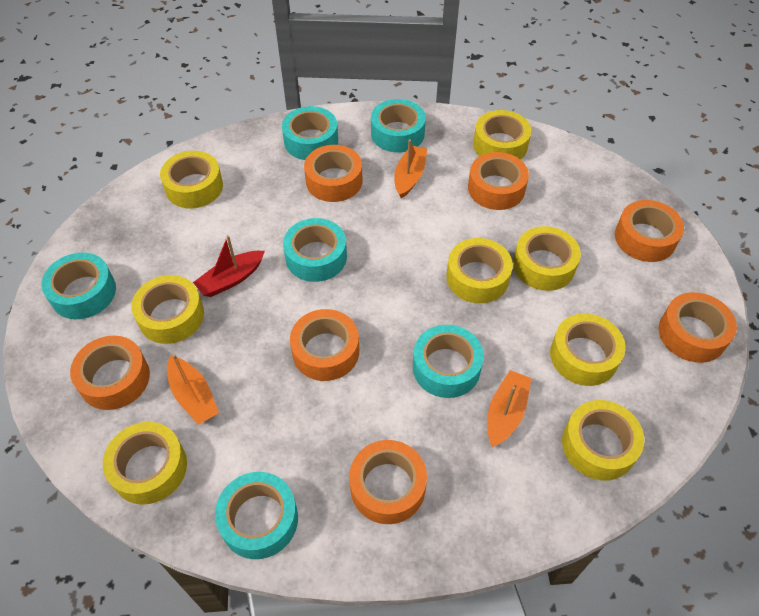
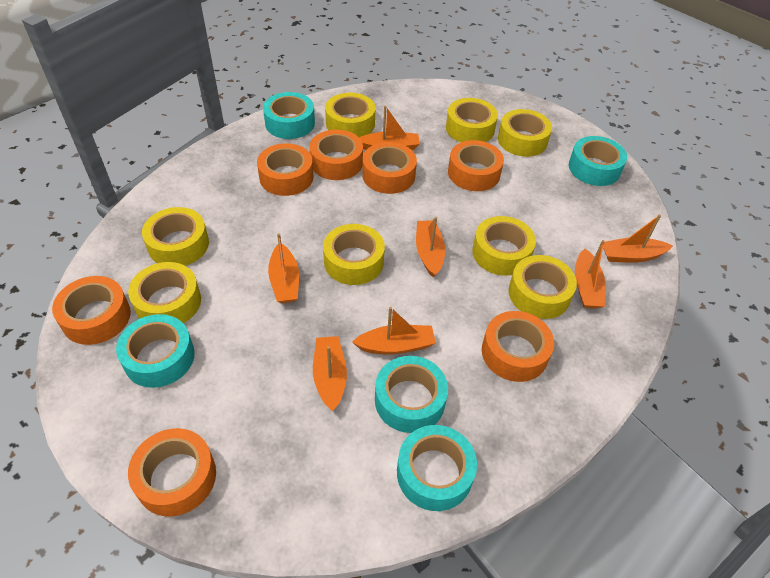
orange boat: [167,354,219,425] [394,140,427,198] [487,370,531,447] = 3 -> [268,233,299,303] [313,336,347,411] [352,307,436,355] [359,106,420,151] [416,217,445,278] [575,240,605,309] [603,215,673,263] = 7
red boat: [193,235,265,297] = 1 -> none = 0
turquoise tape: [41,253,116,319] [215,472,298,559] [282,106,338,160] [283,218,347,282] [371,99,426,153] [413,325,484,398] = 6 -> [116,314,195,388] [263,92,315,139] [375,356,448,433] [397,425,477,511] [569,136,627,186] = 5

